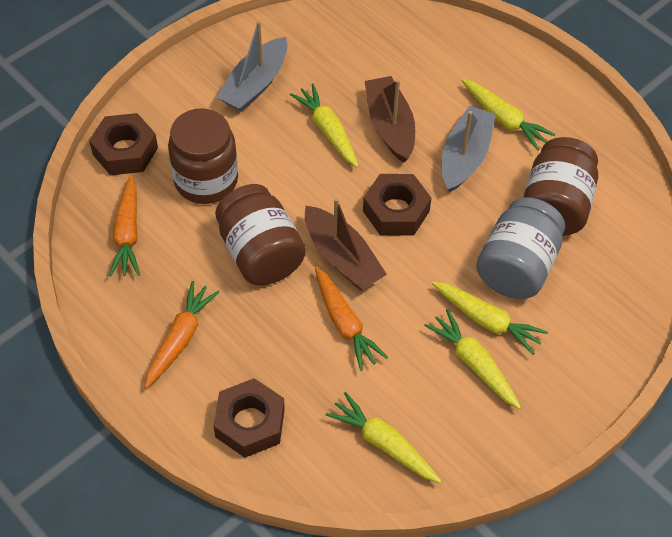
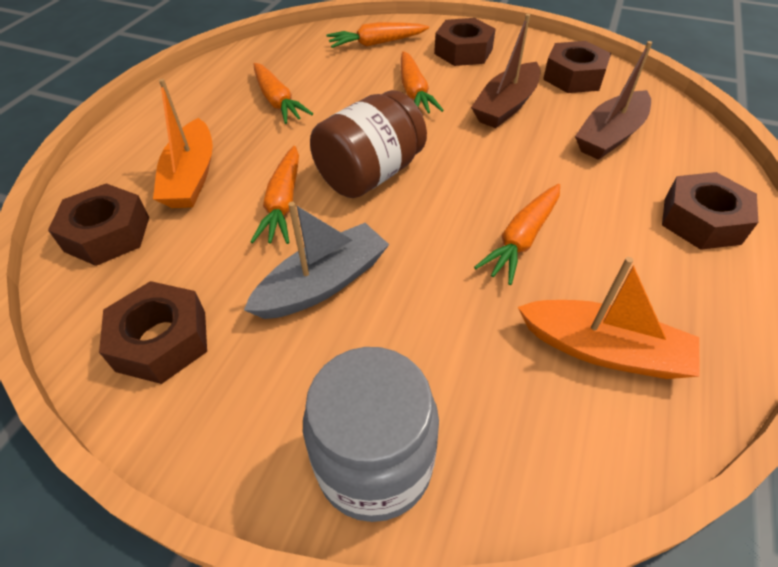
brown jar: [168,108,238,204] [215,184,306,285] [524,137,598,236] = 3 -> [310,90,427,198] = 1
brown nut: [89,113,158,175] [213,378,285,458] [363,174,431,236] = 3 -> [48,183,149,266] [99,281,207,384] [434,18,495,66] [543,41,611,93] [662,172,758,250] = 5
grey boat: [216,21,288,112] [442,106,496,193] = 2 -> [244,202,389,319] = 1
orange boat: none = 0 -> [153,79,213,208] [518,257,700,379] = 2
orange carrot: [109,176,140,277] [145,281,219,389] [315,267,388,371] = 3 -> [250,146,299,244] [253,63,313,124] [326,22,429,48] [401,51,444,114] [474,184,560,285] = 5
yellow carrot: [290,84,359,168] [326,392,441,483] [424,309,521,409] [432,281,548,355] [462,79,556,151] = 5 -> none = 0

